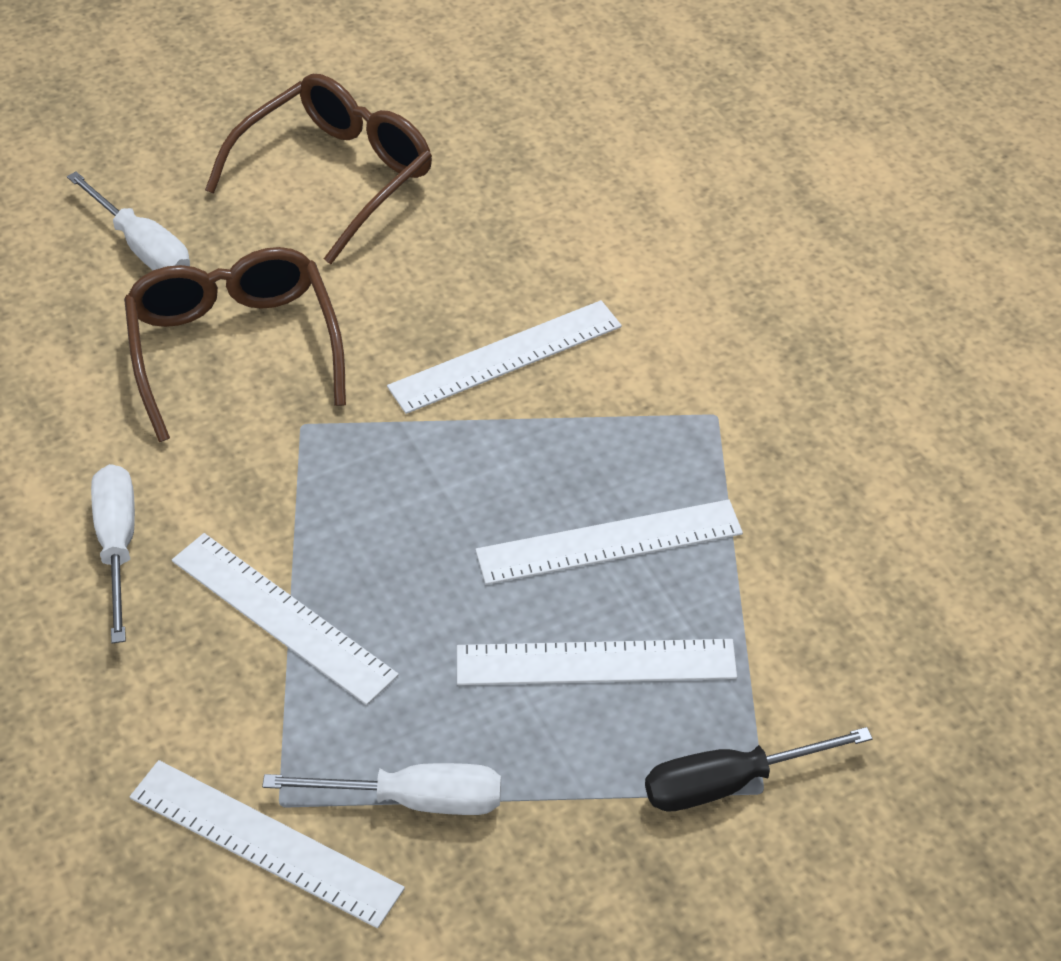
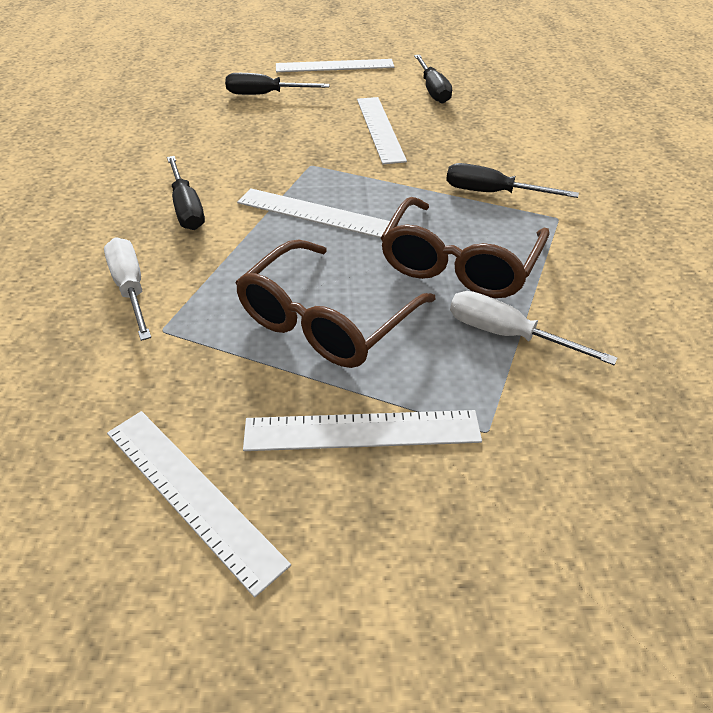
black screwdriver: [645,727,873,812] = 1 -> [167,156,205,230] [225,73,330,95] [414,55,452,104] [446,163,579,198] = 4
white screwdriver: [67,171,190,270] [91,464,135,643] [262,763,501,815] = 3 -> [104,237,151,341] [450,291,617,365] = 2

